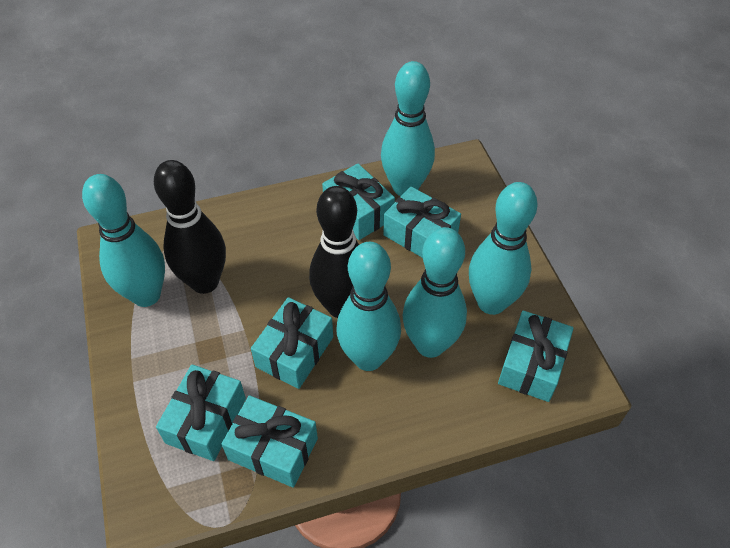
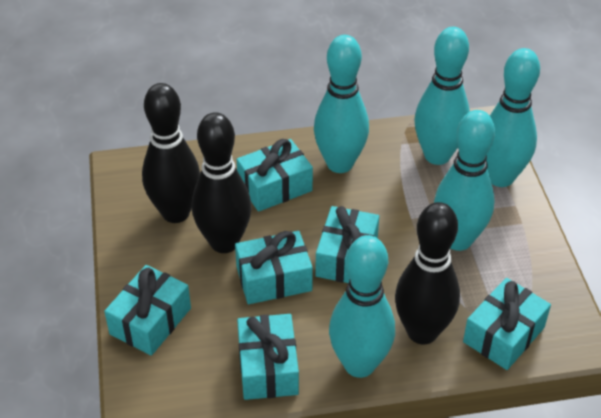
black bowling pin: [154,160,226,294] [309,186,359,318] = 2 -> [142,83,200,223] [192,112,252,253] [395,202,460,345] = 3

